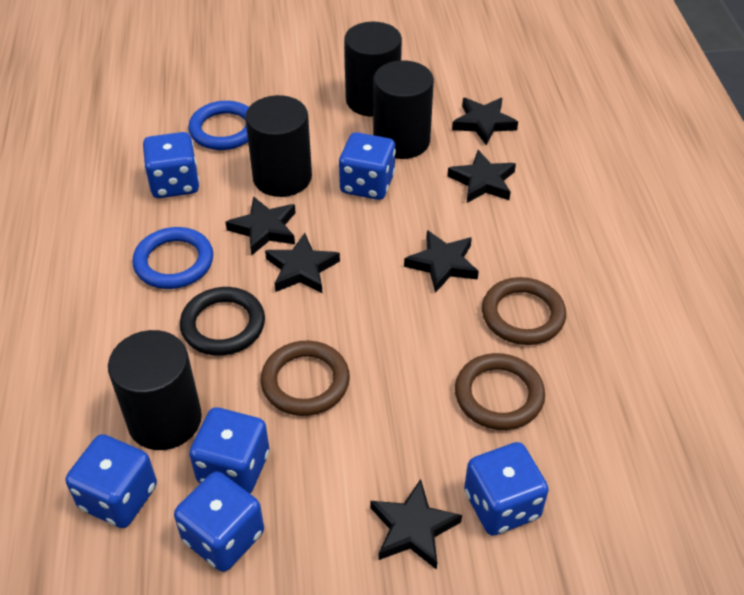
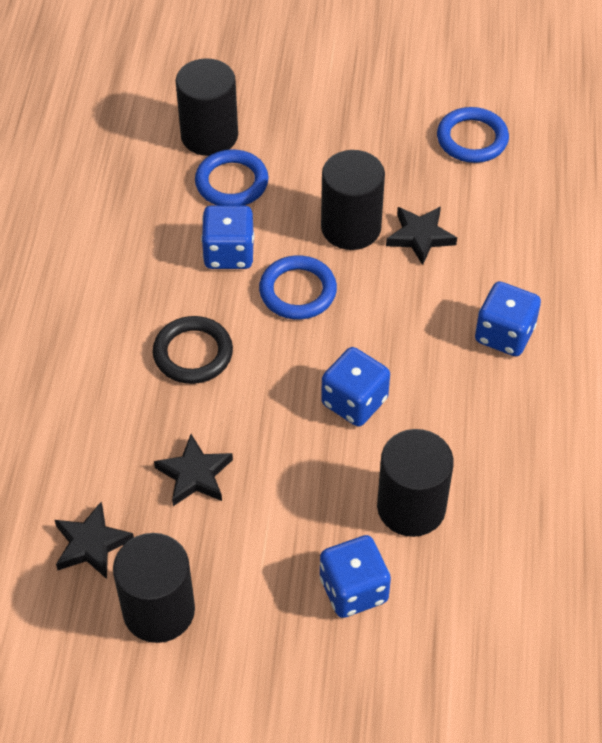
black star: [226,196,296,256] [265,233,340,294] [370,479,462,570] [404,230,479,293] [447,150,516,203] [452,98,518,145] = 6 -> [55,502,134,579] [154,434,233,506] [386,206,457,265] = 3
blue dice: [66,434,157,528] [143,132,199,198] [174,471,264,572] [189,407,269,494] [339,132,396,200] [464,442,549,536] = 6 -> [201,205,254,269] [320,535,391,618] [321,347,390,427] [475,281,541,357] = 4
blue ring: [132,227,213,289] [188,101,249,150] = 2 -> [195,149,268,206] [259,255,337,320] [437,107,509,163] = 3
brown ring: [261,341,350,416] [455,353,545,430] [482,277,566,345] = 3 -> none = 0

